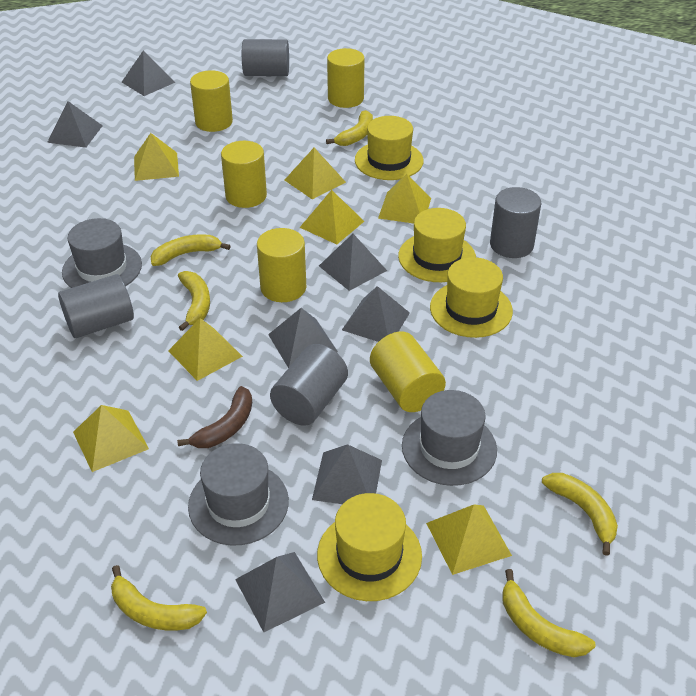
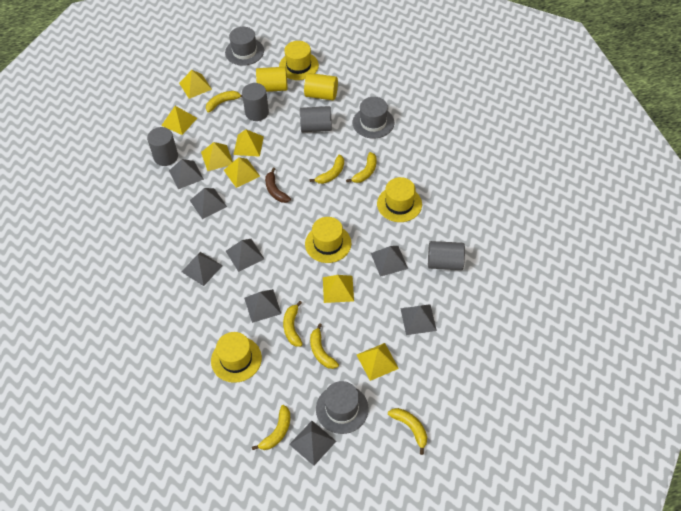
grey pyramid: [47,101,103,148] [122,50,176,96] [235,552,325,632] [268,308,338,368] [312,444,382,504] [319,234,387,291] [342,286,410,342] = 7 -> [169,159,204,189] [182,252,223,286] [190,188,227,219] [226,239,264,272] [244,289,281,323] [289,421,336,466] [371,246,408,277] [400,304,437,335] = 8
yellow banana: [111,565,207,631] [150,234,230,266] [178,271,210,331] [326,110,373,146] [503,569,596,657] [542,473,618,556] = 6 -> [206,91,242,112] [252,405,290,450] [283,301,303,347] [309,155,344,184] [310,323,339,369] [346,152,377,183] [388,408,427,455] = 7
yellow cylinder: [190,70,233,132] [221,141,267,208] [257,228,306,302] [327,48,365,108] [370,331,446,412] = 5 -> [256,67,288,92] [304,73,338,100] = 2

